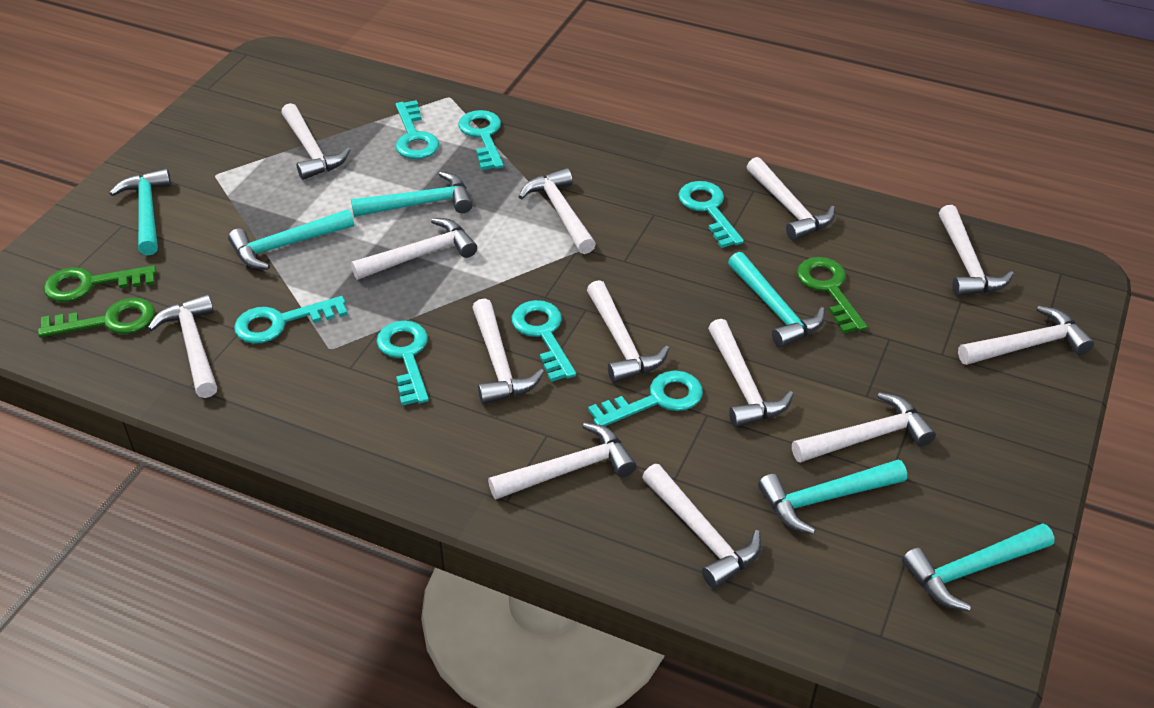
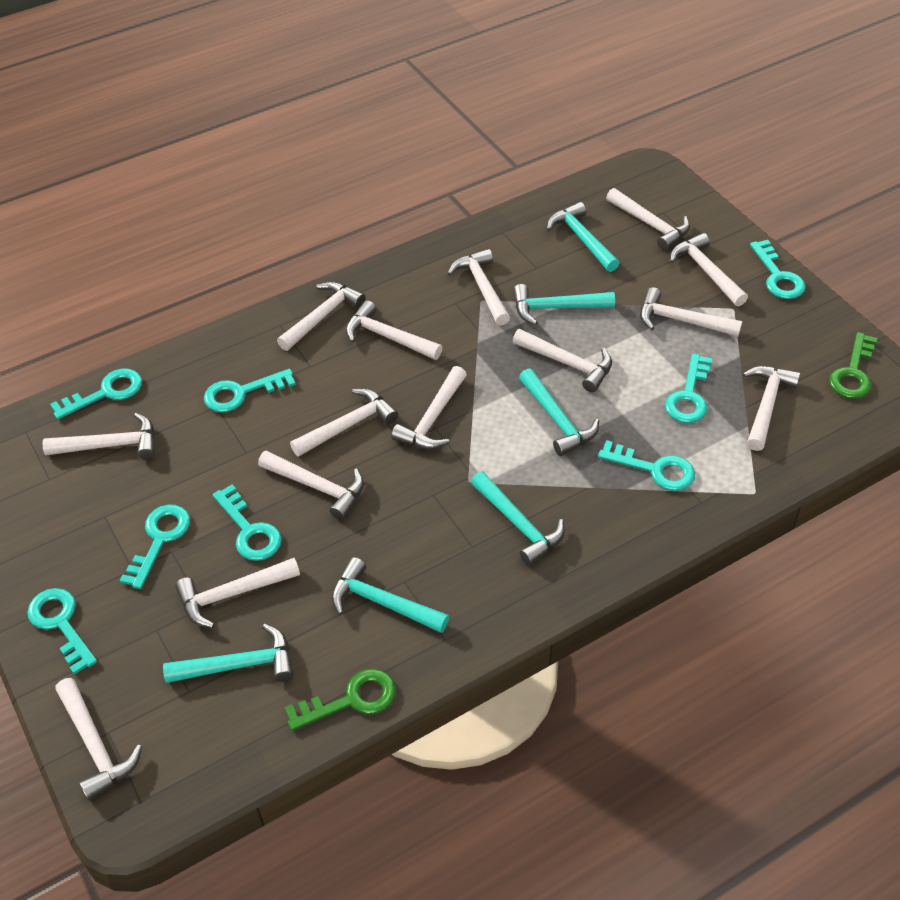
green key: [38,298,155,337] [43,265,157,302] [797,257,867,334] = 3 -> [285,669,396,731] [829,332,877,399] = 2
turquoise key: [234,296,348,344] [376,321,429,406] [396,100,439,159] [458,110,504,170] [512,300,576,382] [588,370,703,426] [678,181,744,248] = 7 -> [27,588,97,675] [50,368,142,420] [120,505,190,589] [204,369,296,413] [212,484,282,561] [598,440,695,491] [665,354,712,423] [750,240,806,299] = 8
white hammer: [148,294,217,398] [281,103,351,180] [351,218,477,280] [472,298,544,405] [488,423,636,499] [519,168,596,254] [587,280,670,383] [642,464,761,588] [708,319,794,428] [747,157,835,241] [792,393,936,463] [939,205,1014,296] [958,306,1094,365] = 13 -> [42,413,155,459] [55,678,142,801] [175,558,300,628] [258,450,364,520] [277,281,365,351] [290,389,398,457] [346,301,443,360] [391,366,467,449] [447,249,510,326] [513,329,612,393] [606,188,690,251] [640,287,742,336] [670,233,748,307] [743,366,801,451] = 14

